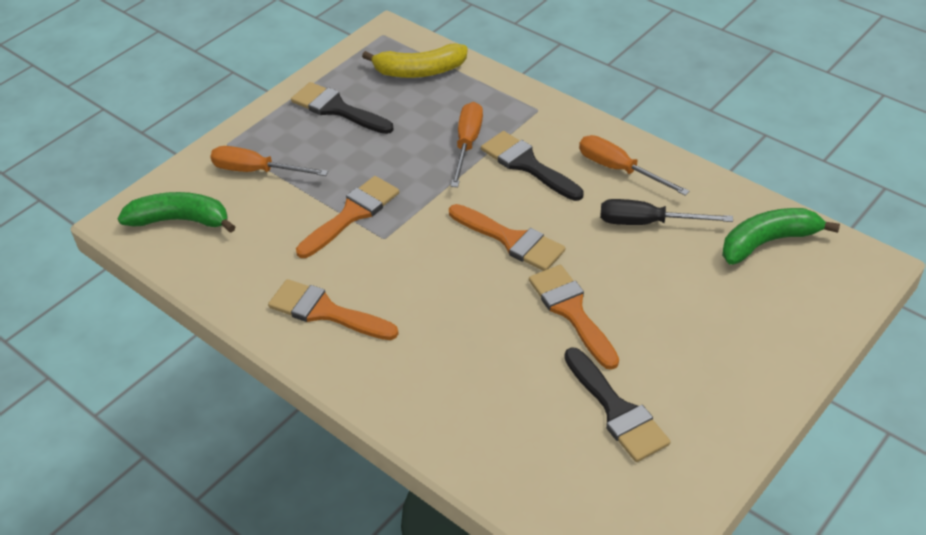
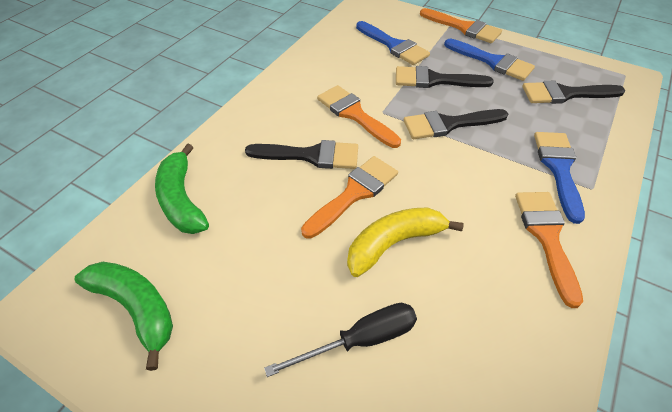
black brush: [291,82,394,134] [481,131,584,201] [564,347,671,462] = 3 -> [245,140,358,169] [396,66,494,88] [404,109,508,139] [522,80,625,104] = 4
blue brush: none = 0 -> [356,21,430,65] [444,38,535,81] [534,132,585,224] = 3
orange screwdriver: [210,146,328,176] [451,102,483,187] [579,135,690,196] = 3 -> none = 0

